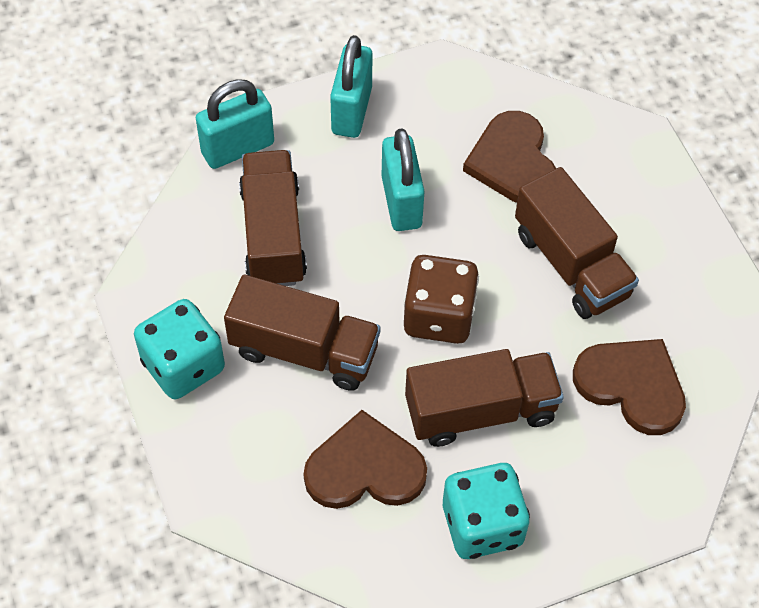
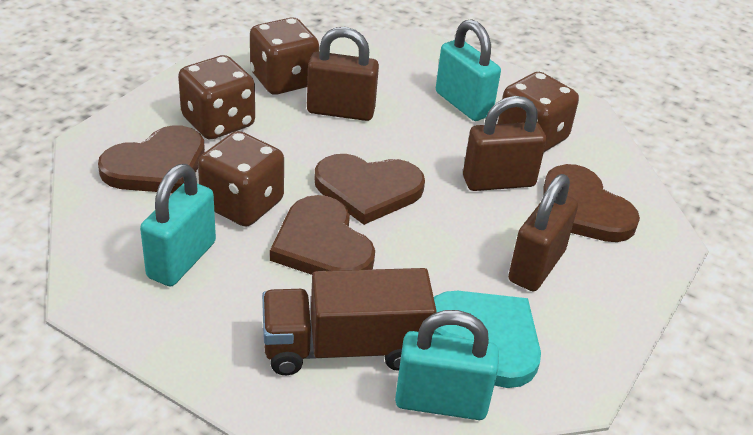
brown dice: [404,255,479,344] = 1 -> [178,55,255,139] [198,131,284,227] [250,17,319,95] [498,72,579,152] = 4
brown heart: [303,410,427,509] [463,111,556,203] [573,339,686,435] = 3 -> [98,125,205,193] [270,195,375,275] [314,154,425,225] [543,164,640,242] = 4
brown padlock: none = 0 -> [307,27,379,121] [463,96,546,191] [508,174,578,291] = 3
brown truck: [224,274,380,391] [239,150,307,286] [405,349,564,447] [515,167,639,319] = 4 -> [262,268,437,375] = 1
turquoise dice: [134,299,225,399] [443,463,530,559] = 2 -> none = 0
turquoise heart: none = 0 -> [433,291,541,388] = 1

